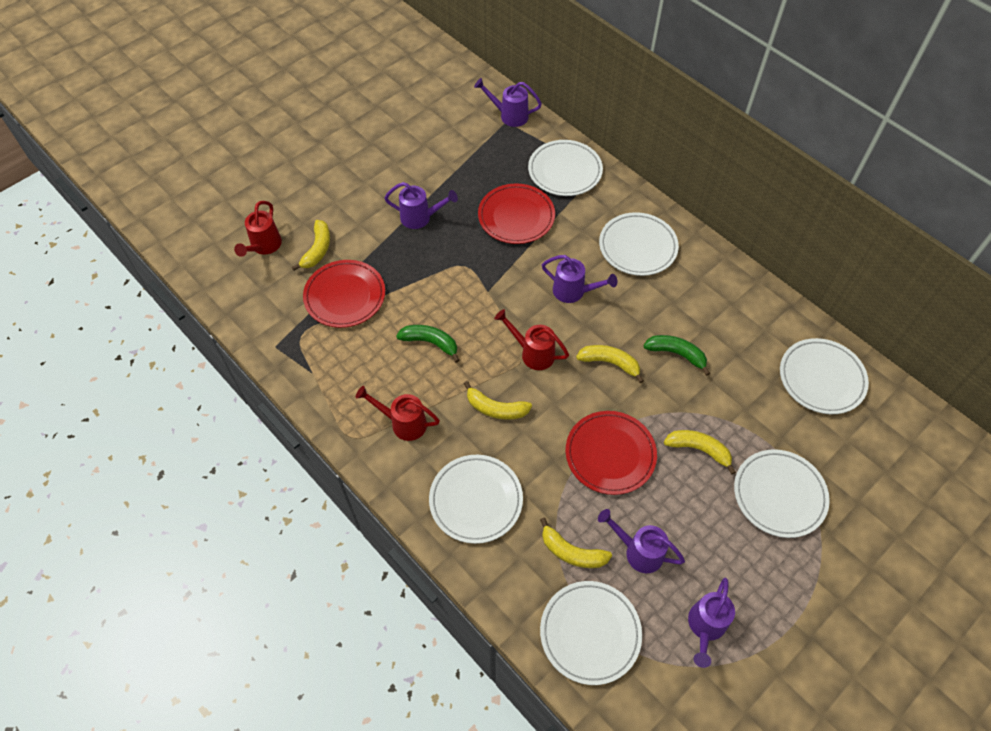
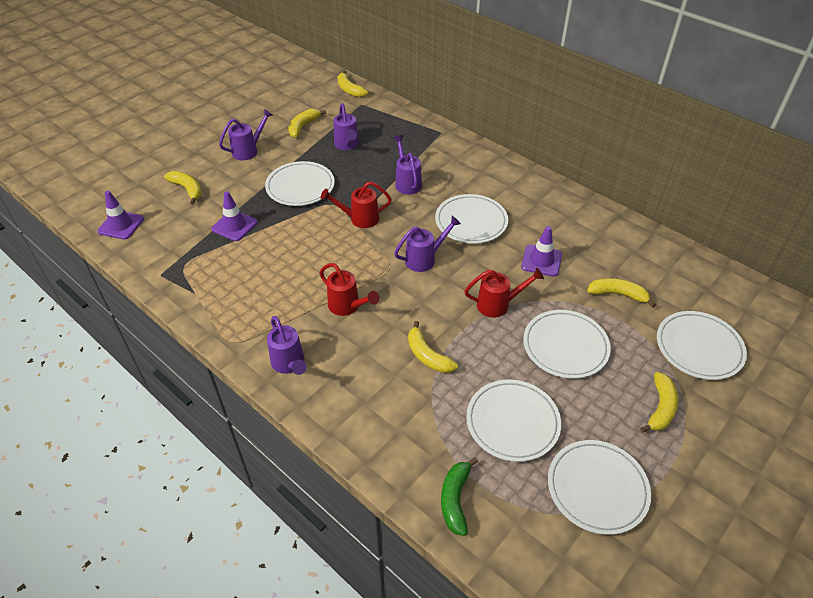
green banana: [396,325,460,363] [644,335,710,376] = 2 -> [441,457,478,536] = 1
purple traffic cone: none = 0 -> [97,191,144,240] [211,191,257,241] [521,226,562,277] = 3
red plate: [303,260,385,328] [478,184,555,244] [565,411,657,495] = 3 -> none = 0
yellow banana: [292,220,330,271] [464,381,532,420] [540,518,612,568] [576,345,644,383] [664,430,736,475] = 5 -> [164,171,202,205] [289,109,326,138] [337,70,368,97] [408,321,458,373] [587,278,656,308] [640,372,678,433] = 6

